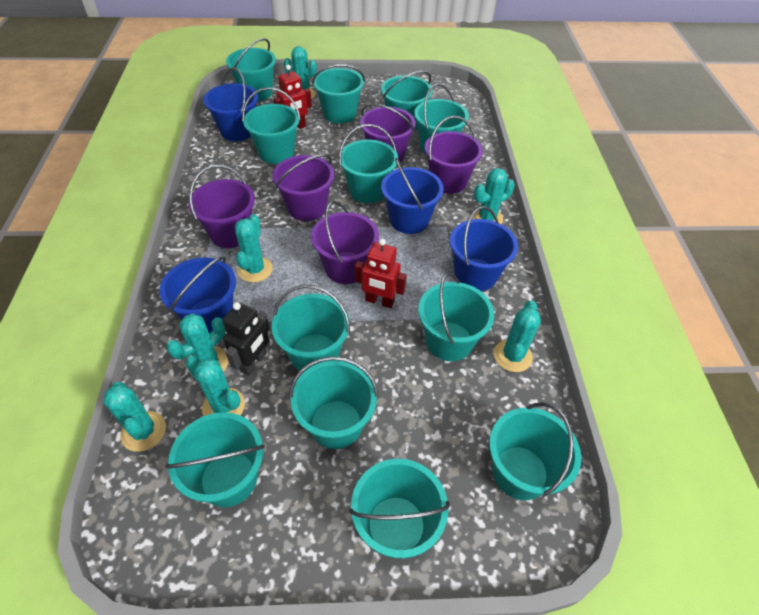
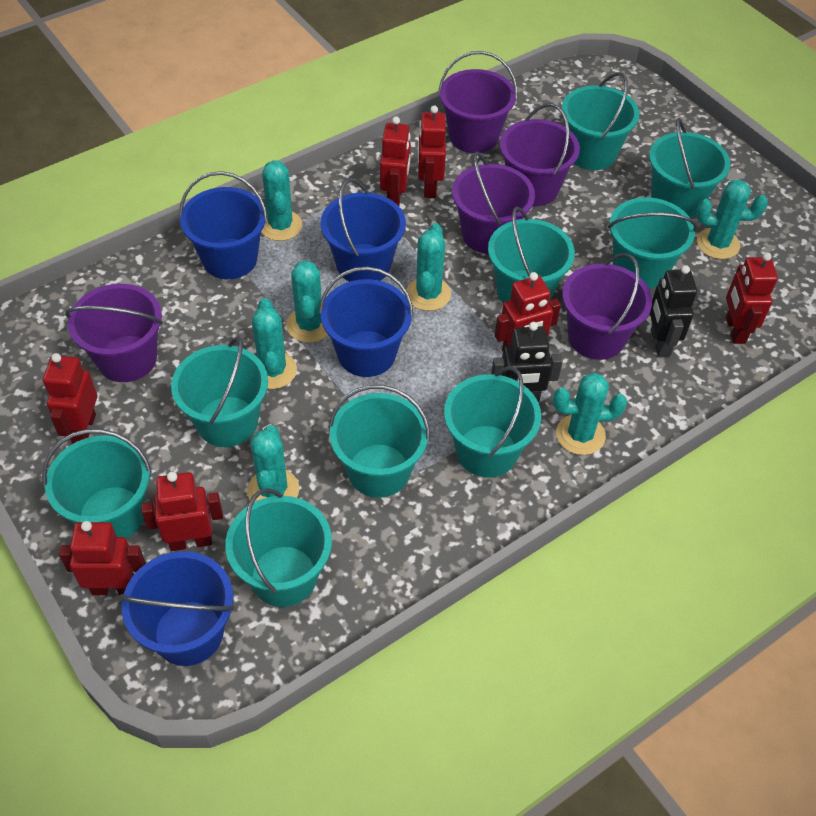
black robot: [222,302,270,376] = 1 -> [491,322,563,402] [650,265,697,357] = 2
red robot: [273,65,312,129] [355,239,407,308] = 2 -> [43,353,97,444] [59,521,146,595] [141,472,223,551] [380,116,411,206] [418,105,446,198] [495,272,561,351] [726,252,778,344] = 7
turquoise bucket: [165,412,265,507] [226,38,276,101] [242,87,301,164] [272,285,350,373] [289,356,378,449] [312,64,365,124] [339,124,398,203] [349,459,450,558] [381,71,433,130] [414,84,469,154] [418,272,494,361] [489,402,581,500] = 12 -> [42,429,152,538] [171,337,268,447] [225,488,332,607] [329,385,430,498] [444,366,541,478] [488,206,575,303] [562,72,639,170] [608,197,698,289] [649,118,730,218] = 9

